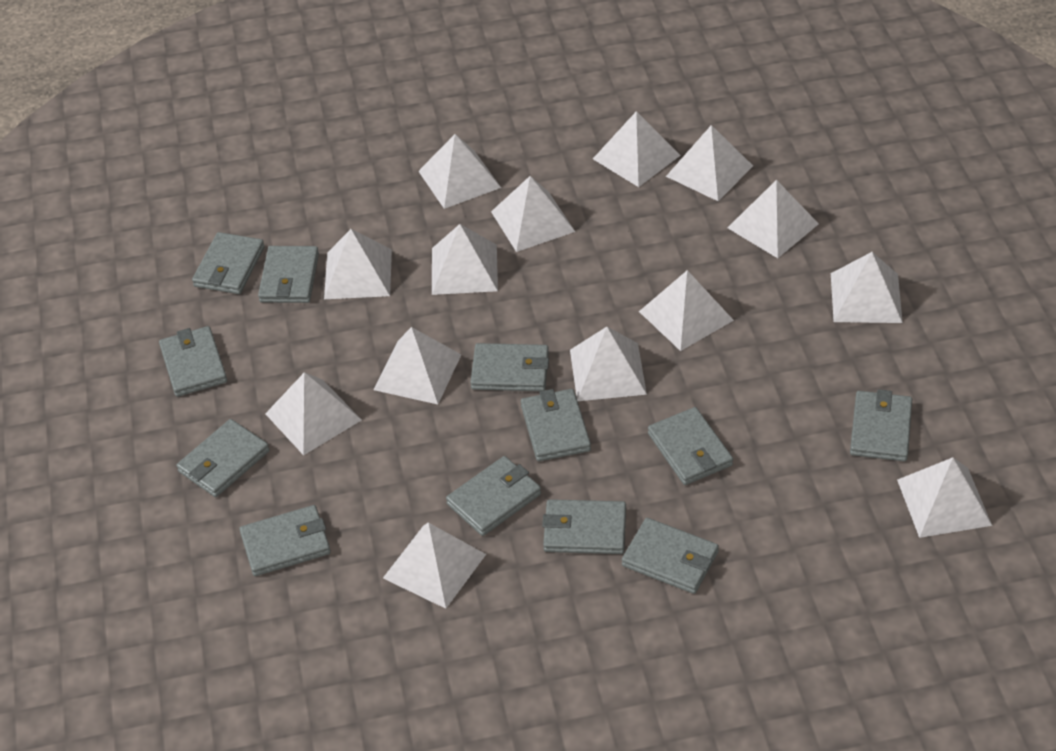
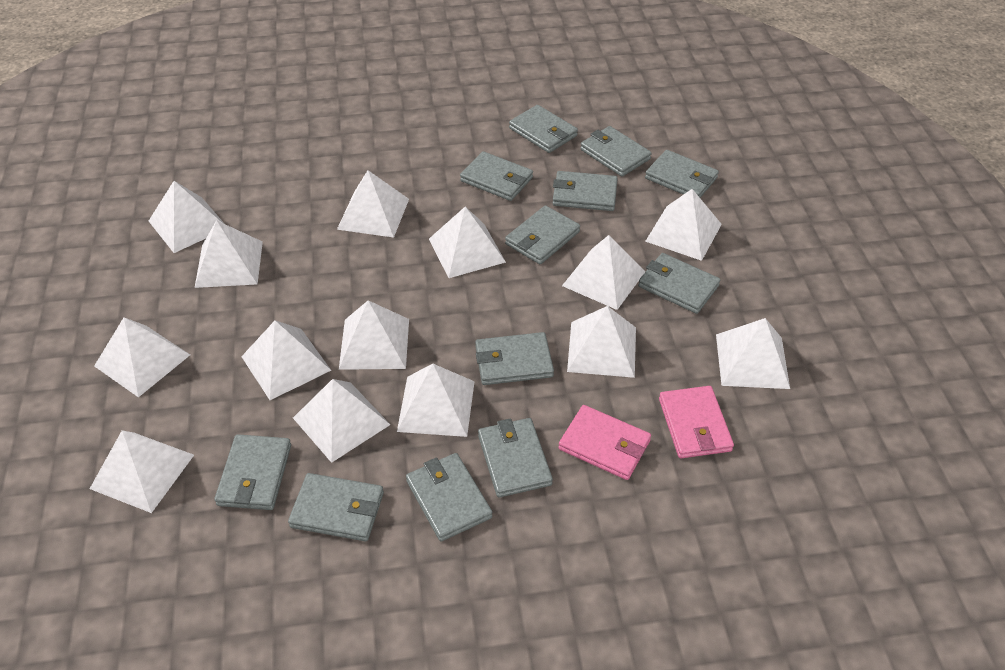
pink wallet: none = 0 -> [558,405,651,480] [659,386,734,458] = 2

